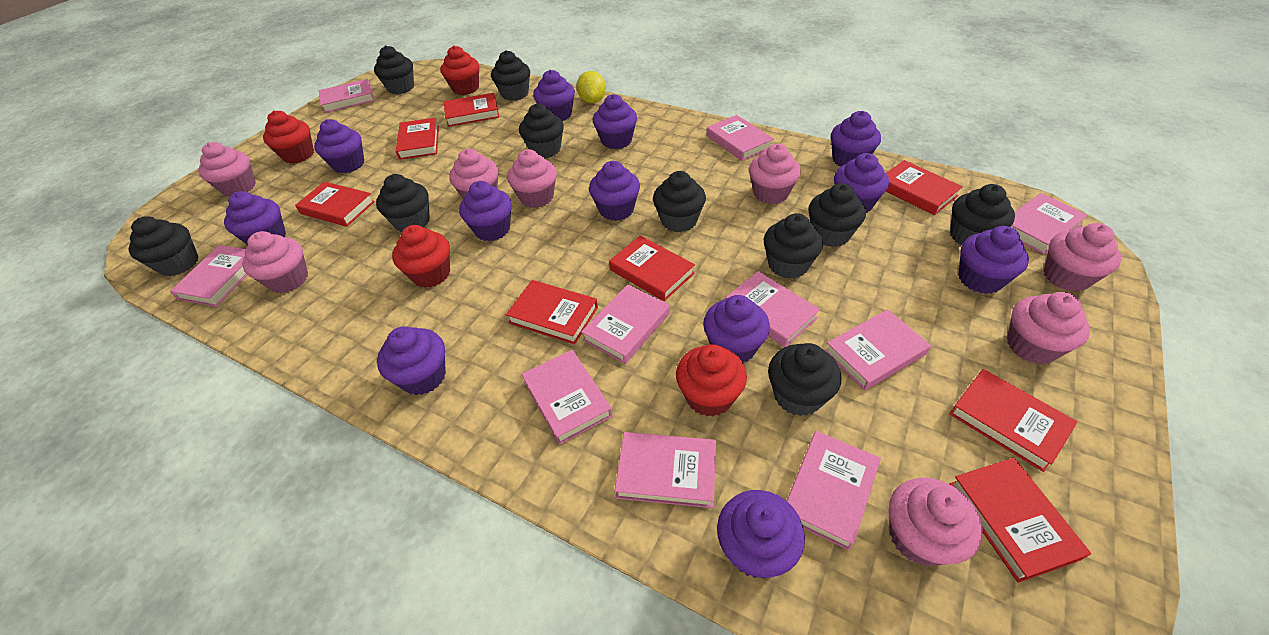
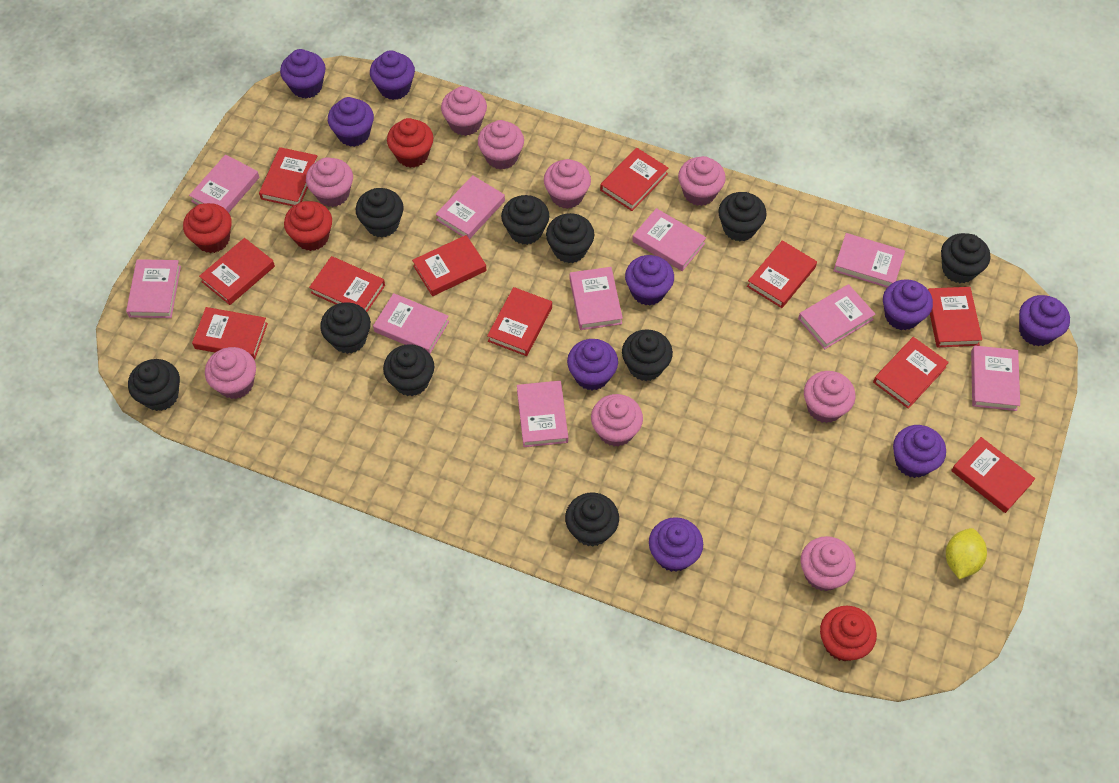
pink cupcake: [198,142,256,197] [242,231,308,293] [449,149,499,199] [507,149,557,208] [749,144,801,204] [889,478,983,566] [1007,292,1090,364] [1044,223,1121,292] = 8 -> [205,347,256,399] [306,157,353,207] [441,86,487,136] [478,120,524,170] [544,159,591,209] [591,394,643,447] [678,156,726,206] [801,536,856,591] [804,371,856,423] = 9
purple cupcake: [224,191,286,245] [314,119,364,173] [377,326,446,395] [459,181,512,241] [533,70,575,121] [589,161,640,221] [593,94,637,149] [703,295,770,363] [717,490,805,578] [831,111,881,167] [834,153,889,213] [958,226,1029,294] = 12 -> [280,49,326,99] [328,97,374,147] [370,50,415,100] [567,339,618,390] [625,255,674,305] [649,517,703,572] [883,279,933,330] [893,425,946,478] [1019,295,1070,346] = 9
red book: [295,182,375,227] [396,117,439,160] [444,93,499,127] [506,280,598,344] [609,236,695,301] [886,160,963,215] [949,369,1077,472] [949,458,1091,583] = 8 -> [192,307,268,359] [199,238,275,305] [259,147,317,206] [309,256,385,312] [412,235,487,296] [487,287,552,356] [600,148,668,211] [747,240,817,308] [873,337,949,409] [928,287,982,348] [951,437,1035,513] = 11

